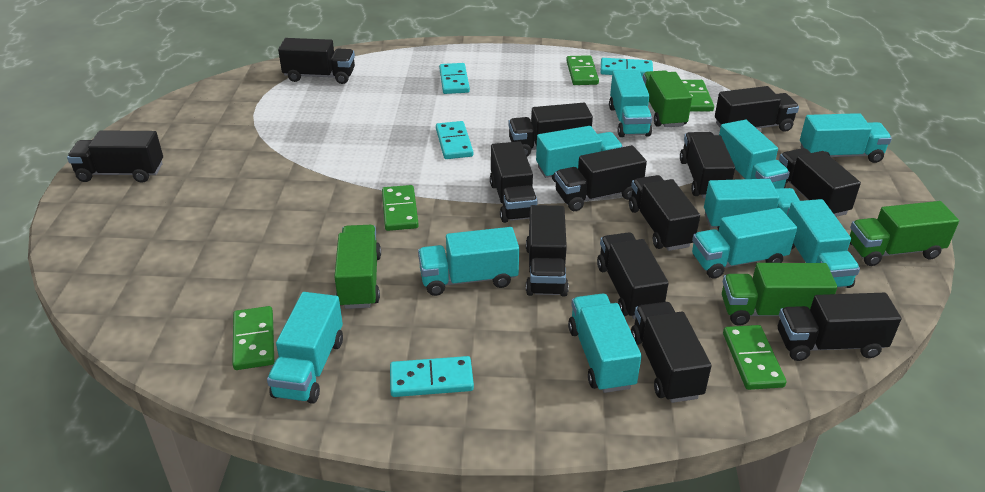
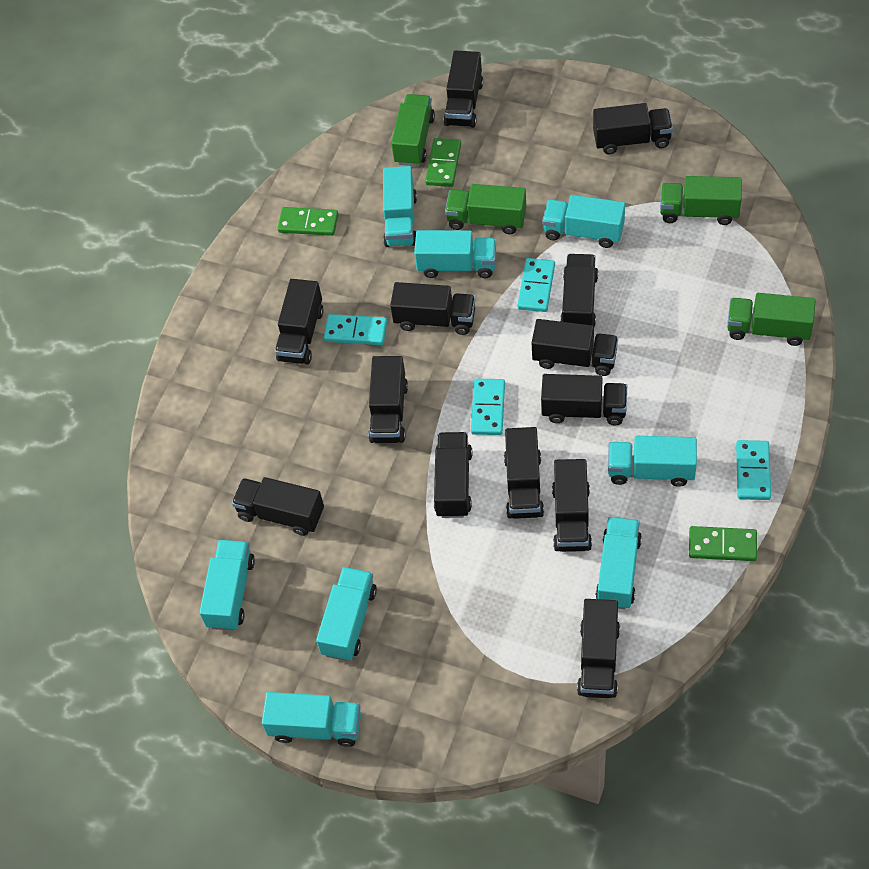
green domino: [232,306,274,370] [382,185,419,231] [566,55,599,85] [682,80,714,112] [723,325,786,390] = 5 -> [277,207,338,236] [425,138,461,187] [689,526,757,561] = 3
turquoise truck: [267,292,343,404] [418,227,519,296] [536,126,623,182] [568,293,642,393] [609,70,652,137] [692,208,797,279] [704,179,800,231] [719,120,790,189] [788,199,860,288] [800,113,892,163] = 10 -> [199,540,255,631] [262,692,361,747] [316,567,377,661] [383,166,417,247] [414,230,496,278] [542,195,625,248] [596,517,642,609] [608,436,697,487] = 8

